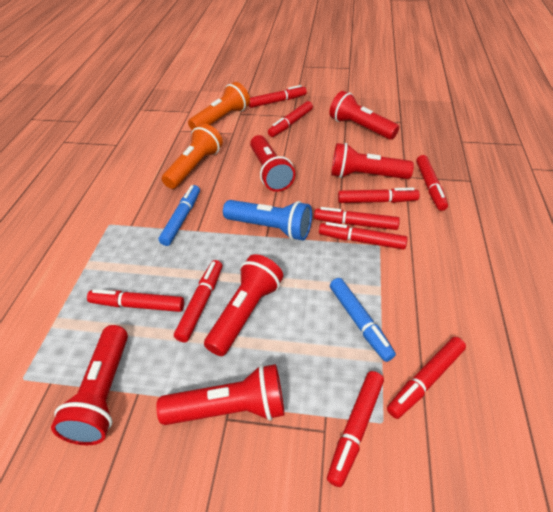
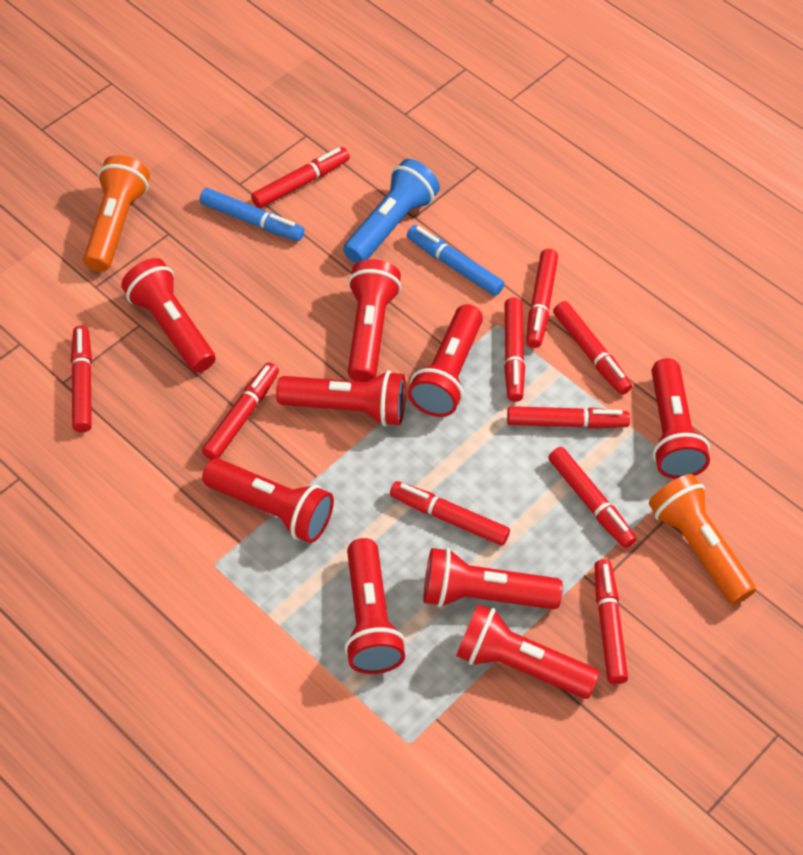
red flashlight: [51,325,128,445] [156,364,284,425] [204,254,283,356] [250,135,295,192] [329,91,399,140] [331,143,414,179] = 6 -> [121,258,215,373] [202,458,334,543] [276,370,406,426] [344,538,406,674] [348,259,401,382] [408,304,483,417] [423,548,563,609] [456,604,600,699] [651,358,710,479] = 9

